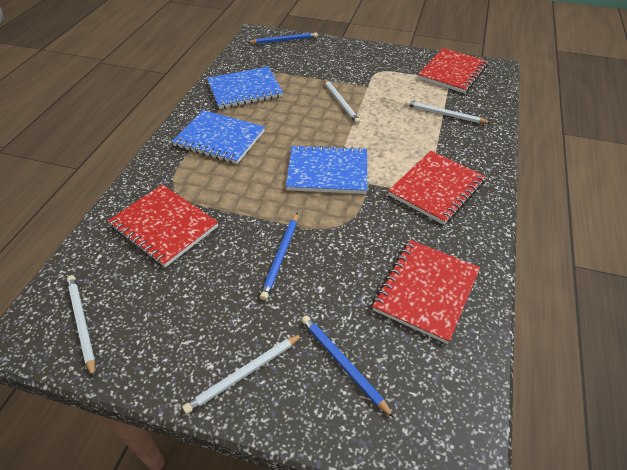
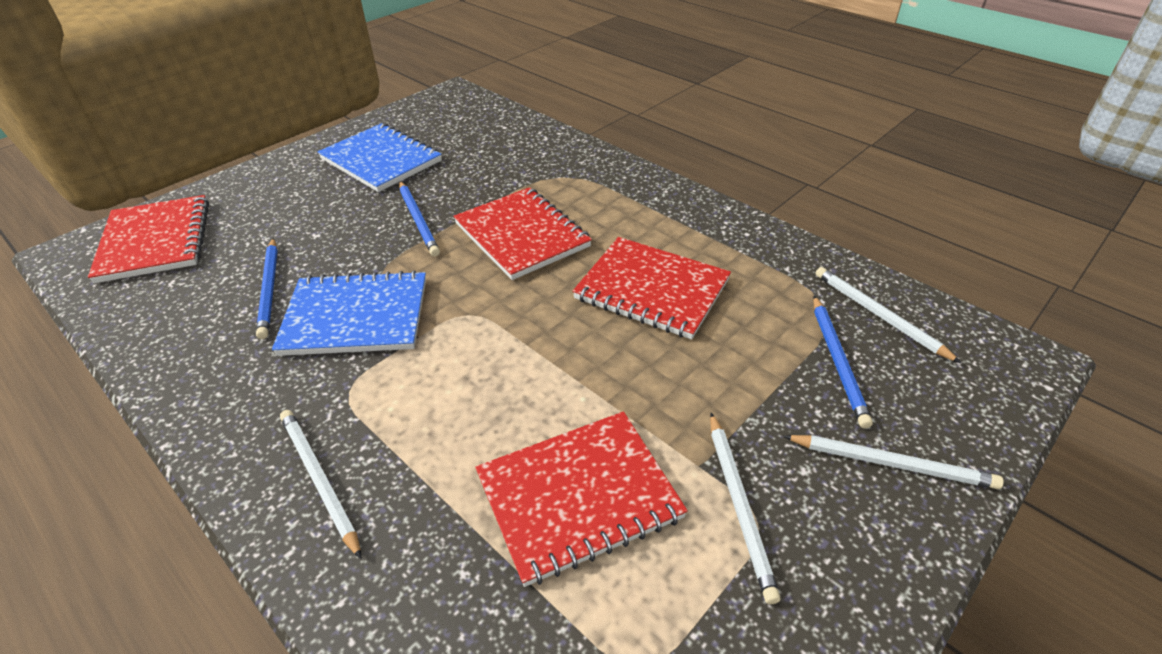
blue notebook: [172,110,265,164] [207,67,283,109] [286,145,367,194] = 3 -> [272,270,426,356] [317,123,442,192] = 2

